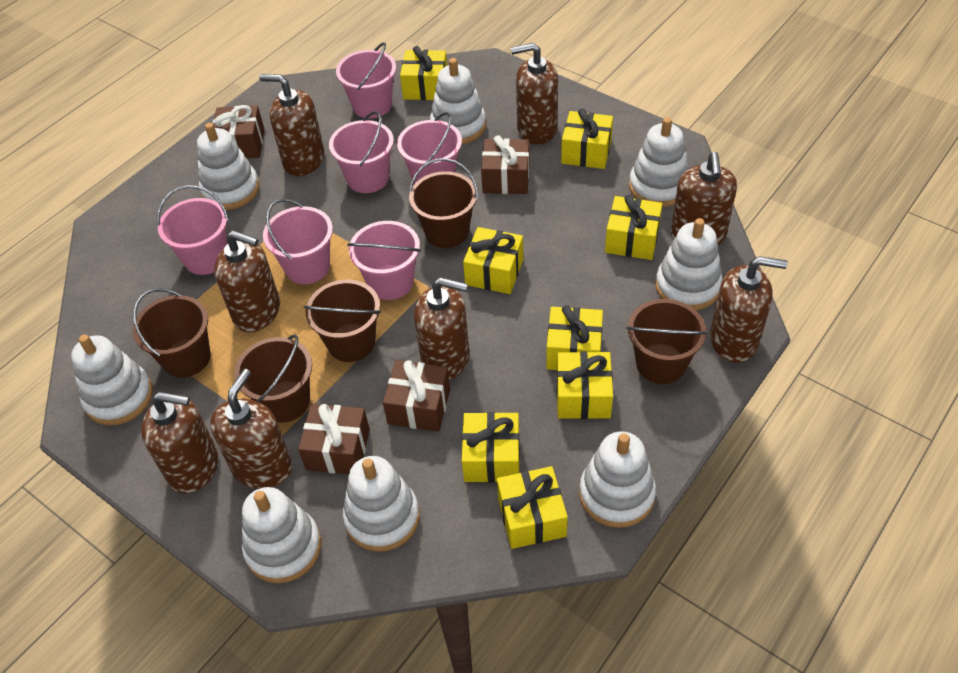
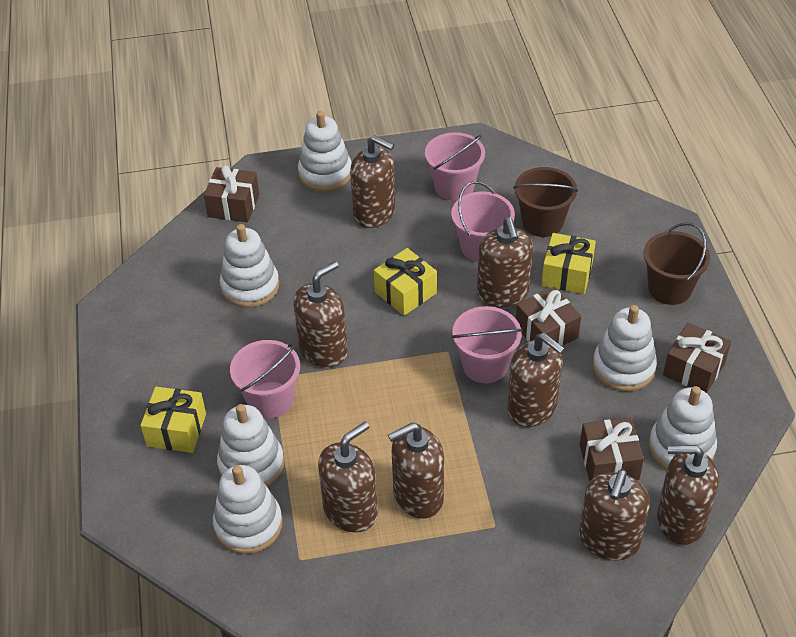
brown bucket: [133,288,211,378] [234,334,312,423] [304,280,381,362] [409,158,478,248] [626,299,708,384] = 5 -> [513,167,578,237] [644,222,710,305] = 2
pink bucket: [157,185,229,275] [263,199,333,284] [329,111,394,193] [336,42,396,119] [347,221,421,300] [397,112,462,184] = 6 -> [230,340,300,418] [425,132,485,201] [451,181,515,262] [451,306,523,383] = 4
white stacking toy: [71,334,153,425] [197,123,259,210] [242,487,321,583] [343,456,420,552] [430,58,486,144] [579,431,656,528] [629,117,689,207] [655,218,723,311] = 8 -> [213,465,282,554] [217,404,284,487] [220,224,279,308] [298,111,352,192] [593,305,657,391] [649,386,717,469] = 6
yellow gift: [400,46,447,100] [462,412,520,483] [463,227,523,294] [497,466,568,549] [546,305,603,370] [557,351,613,419] [561,108,613,169] [605,195,662,260] = 8 -> [140,387,206,453] [374,248,437,316] [541,233,596,294] = 3

